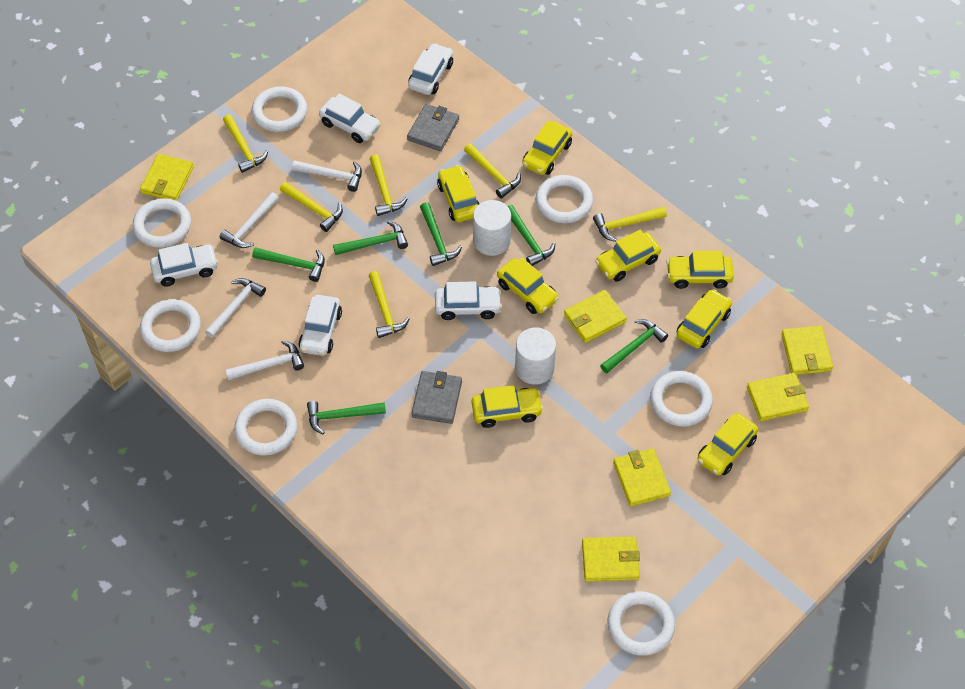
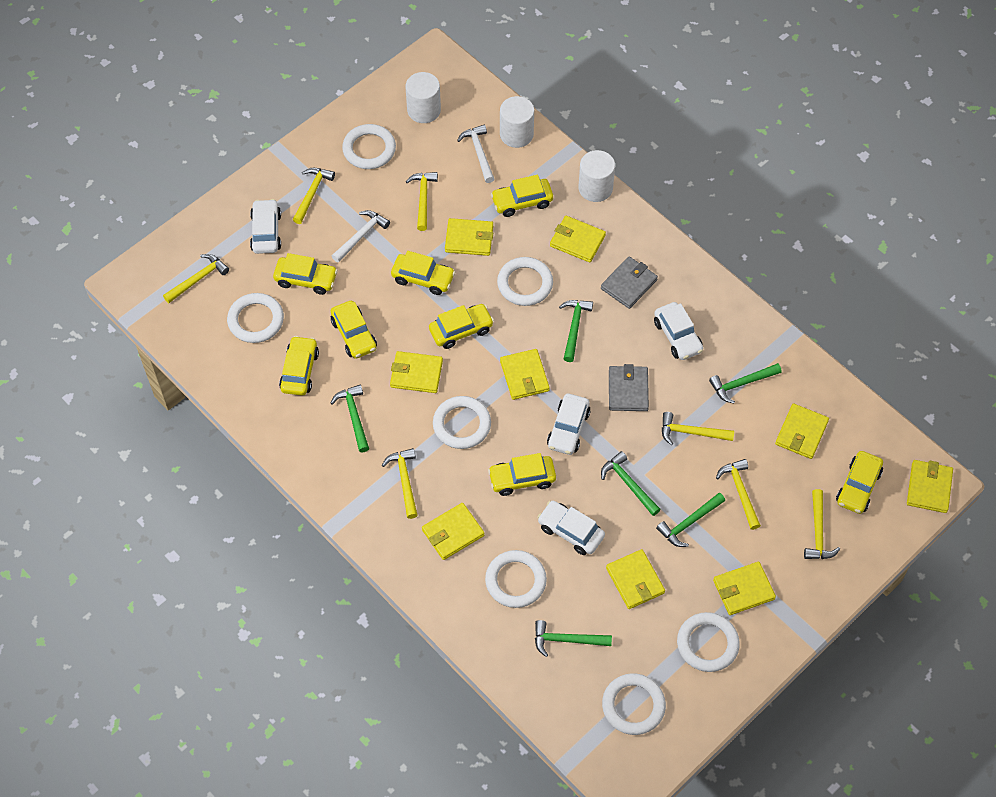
white car: [150,243,218,287] [299,295,342,356] [319,94,381,143] [408,43,453,95] [435,281,502,320] = 5 -> [250,199,281,254] [537,501,605,555] [547,394,590,455] [654,302,703,360] = 4
white cylinder: [473,200,511,256] [515,328,556,385] = 2 -> [405,72,441,123] [500,96,534,148] [578,150,615,202] = 3
white hammer: [205,278,266,338] [220,192,279,248] [225,340,304,381] [292,160,362,192] = 4 -> [332,210,390,263] [457,125,494,183] = 2
yellow hammer: [223,115,268,173] [280,182,343,232] [369,271,410,338] [370,154,407,216] [464,143,521,198] [593,207,667,242] = 6 -> [163,254,229,303] [293,168,335,224] [382,448,418,519] [406,172,438,231] [662,412,734,445] [716,459,761,530] [804,489,840,559] = 7
yellow wallet: [140,154,194,201] [564,290,627,343] [582,536,640,582] [613,448,671,507] [747,373,809,421] [781,326,833,375] = 6 -> [390,351,443,393] [422,503,484,560] [445,218,493,256] [500,349,550,400] [550,216,606,262] [606,549,665,609] [713,562,776,615] [775,404,829,459] [907,460,953,513] = 9

